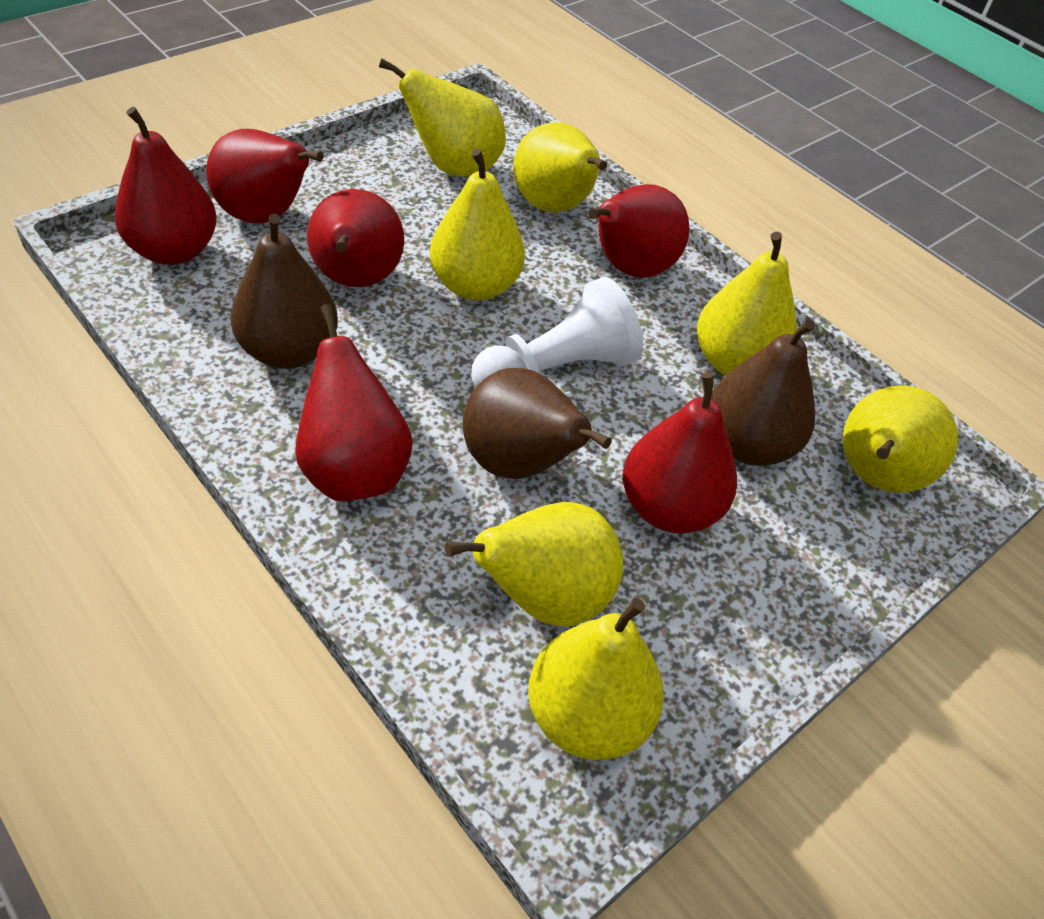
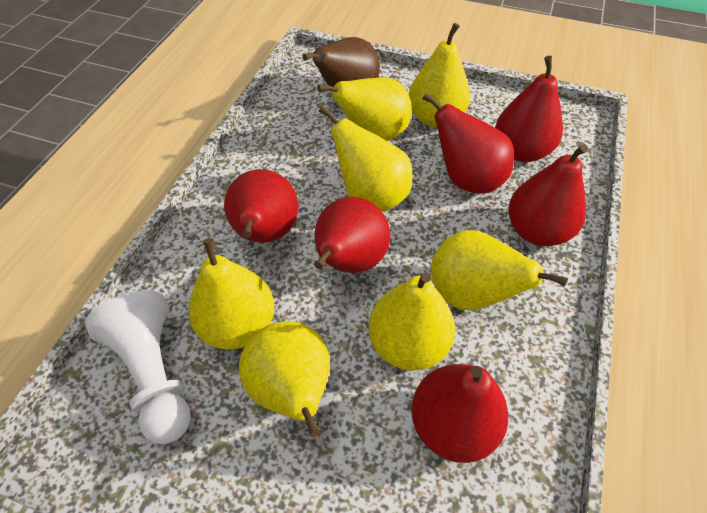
brown pear: [230,214,338,369] [463,368,612,479] [711,319,815,466] = 3 -> [303,37,380,87] = 1

